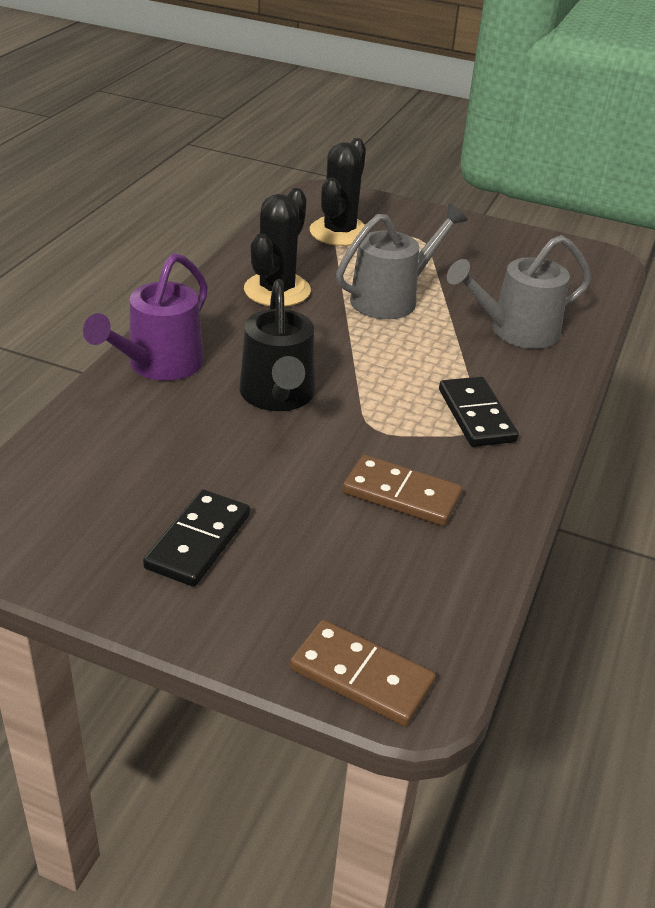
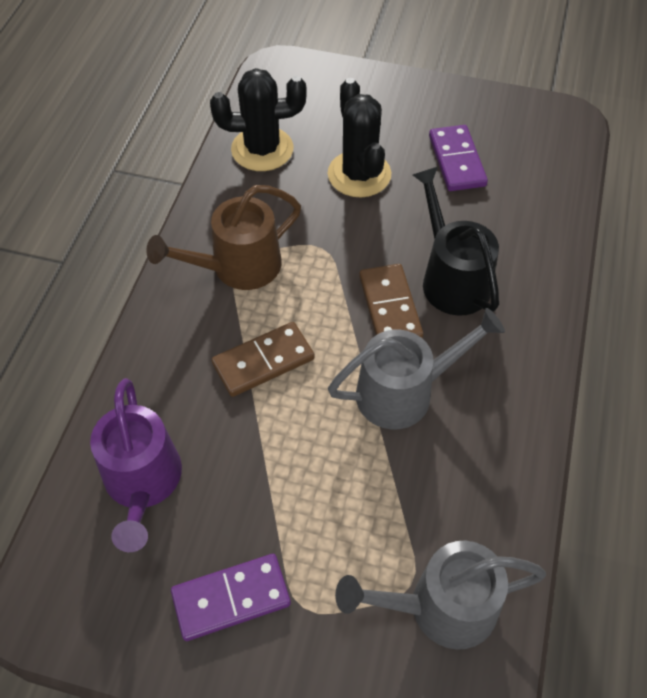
black domino: [143,489,250,587] [439,376,519,447] = 2 -> none = 0
brown watering can: none = 0 -> [146,185,301,290] = 1
purple domino: none = 0 -> [171,554,291,641] [429,125,488,191] = 2

